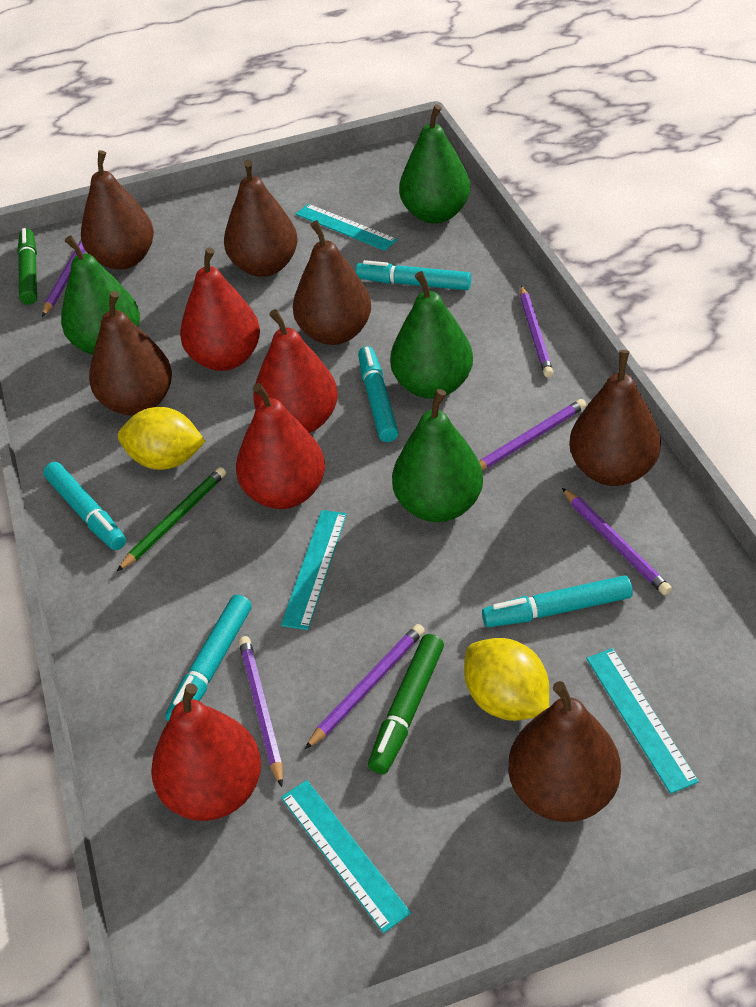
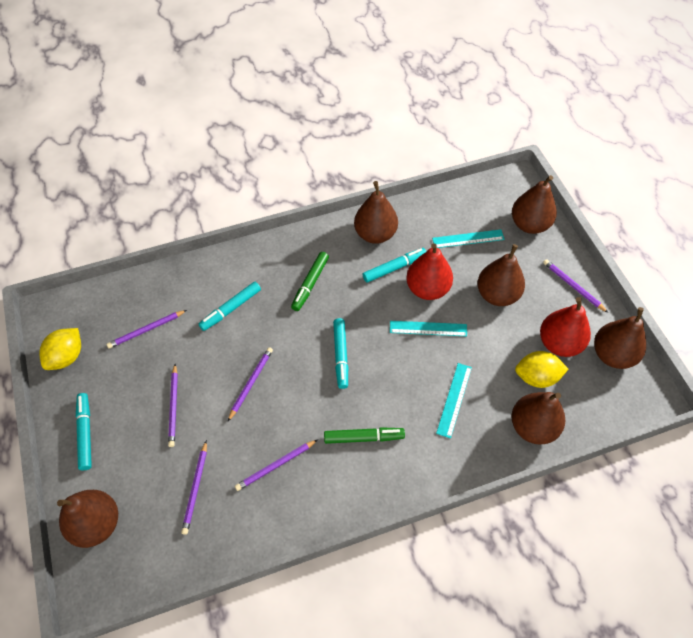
green pear: [61,235,140,355] [390,271,473,399] [392,389,483,522] [399,104,470,224] = 4 -> none = 0
green pencil: [117,467,226,571] = 1 -> none = 0
red pear: [151,683,261,821] [180,247,260,371] [236,383,325,509] [253,309,338,433] = 4 -> [406,243,453,300] [540,297,591,357] = 2
turquoise marker: [43,462,126,550] [165,595,252,721] [355,260,471,290] [358,346,399,442] [482,575,633,627] = 5 -> [76,393,92,470] [199,282,261,331] [333,318,348,389] [363,248,427,283] = 4
turquoise ruler: [281,510,347,630] [281,780,411,933] [296,204,398,251] [586,648,699,794] = 4 -> [390,321,467,337] [432,229,505,248] [436,363,472,438] = 3

